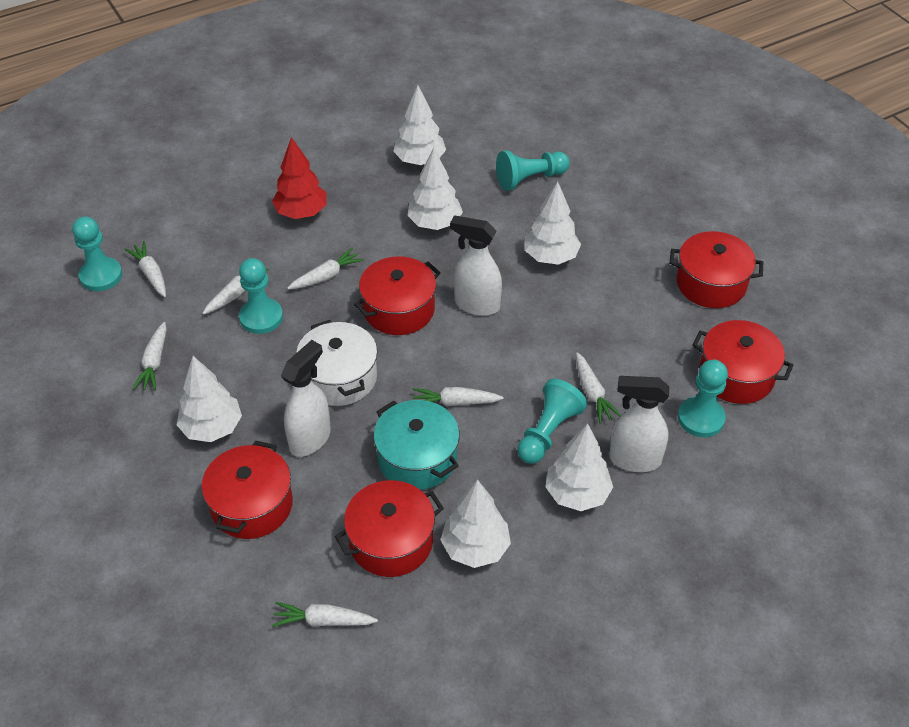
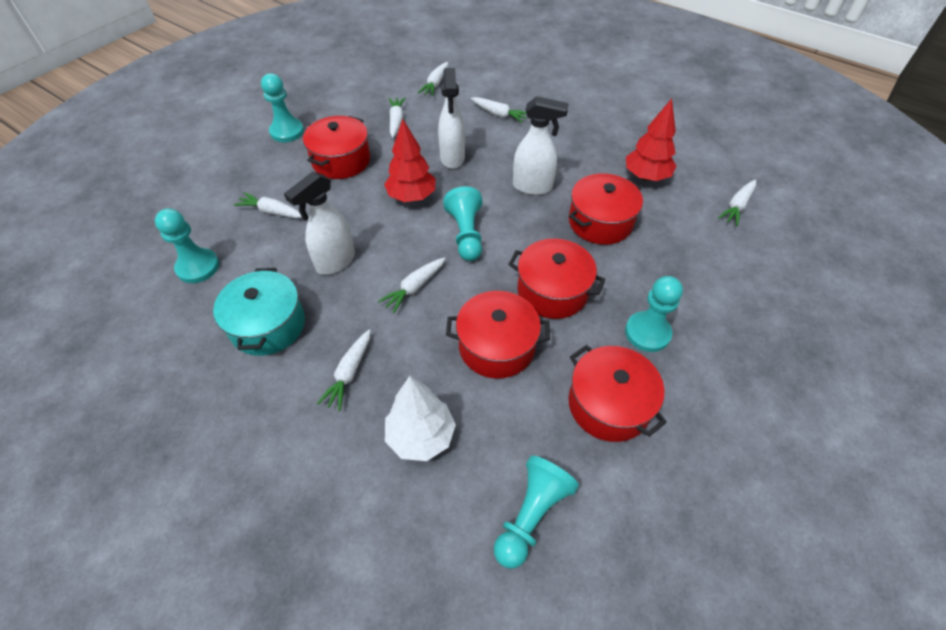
red tree: [272,137,326,219] = 1 -> [384,119,436,202] [626,99,676,181] = 2
white pot: [296,320,378,406] = 1 -> none = 0
white tree: [177,356,242,442] [393,85,446,165] [407,148,463,230] [441,479,511,568] [525,182,581,265] [545,423,613,511] = 6 -> [385,376,456,461] = 1

